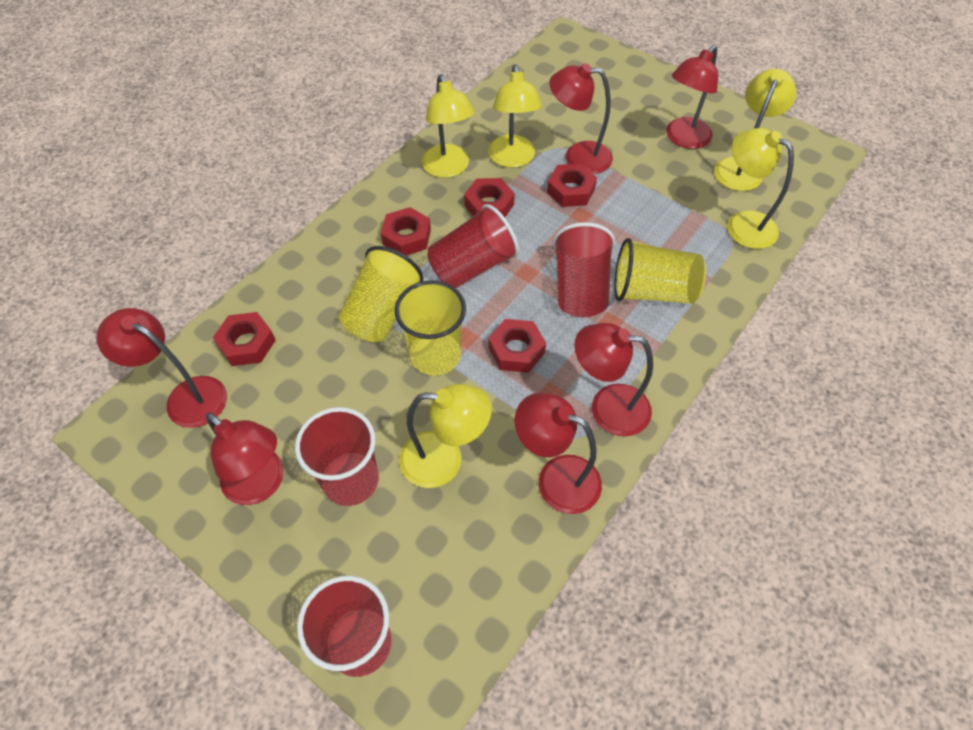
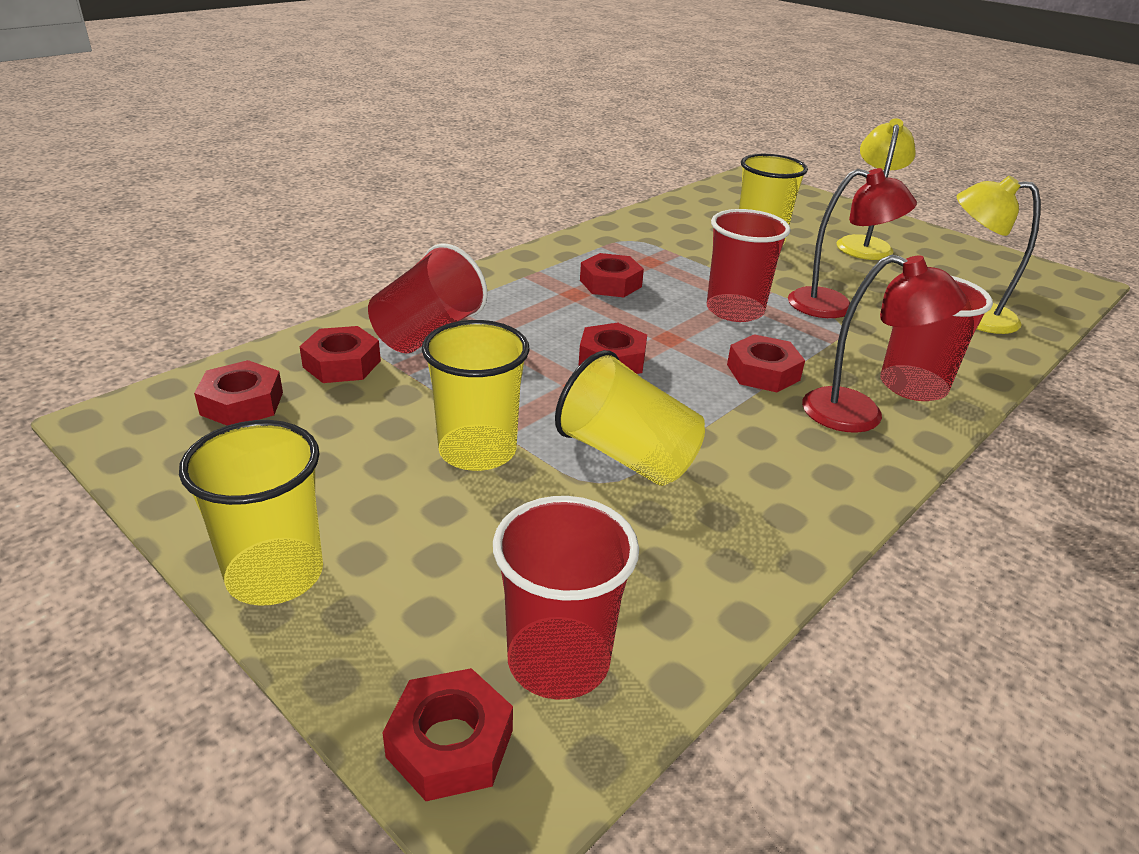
red lamp: [96,308,227,428] [206,412,284,505] [515,393,602,514] [549,63,613,174] [574,323,653,436] [666,45,718,149] = 6 -> [788,168,917,318] [802,255,967,433] = 2
red nut: [213,312,276,366] [381,207,431,255] [464,178,515,217] [488,319,546,373] [547,163,597,207] = 5 -> [194,360,283,425] [299,326,381,383] [382,668,513,801] [579,323,647,374] [580,253,644,297] [727,334,805,392] = 6
yellow cup: [338,246,423,342] [395,280,466,376] [614,238,706,304] = 3 -> [179,420,323,606] [422,320,530,471] [555,350,705,486] [739,154,808,245] = 4
yellow lamp: [399,384,492,488] [422,74,475,178] [488,64,542,168] [714,69,797,191] [727,128,794,249] = 5 -> [837,118,916,260] [956,176,1040,334] = 2

